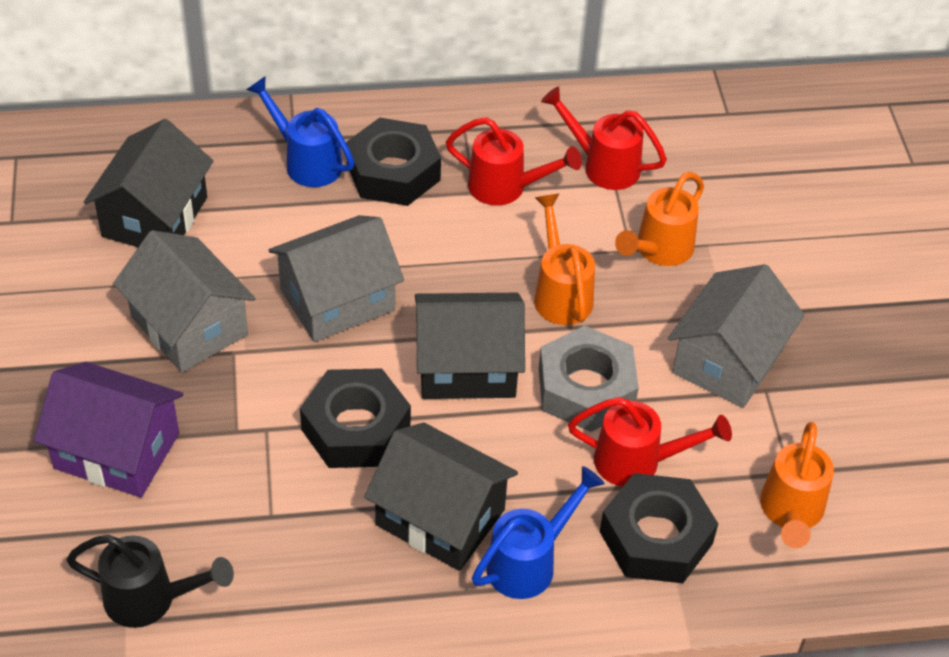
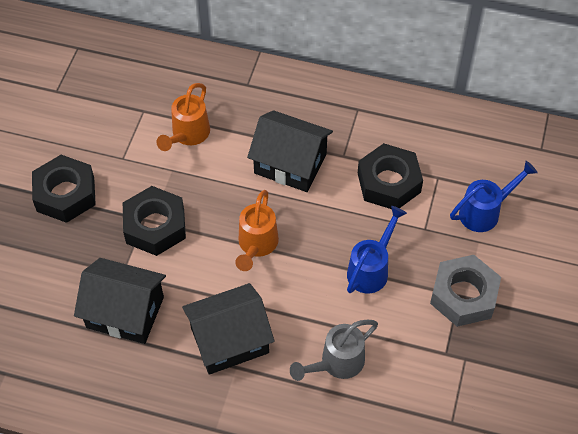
black watering can: [66,535,234,628] = 1 -> none = 0
grey house: [113,230,256,373] [269,215,404,342] [668,264,804,408] = 3 -> none = 0
grey watering can: none = 0 -> [290,320,378,381] = 1
orange watering can: [534,194,595,325] [615,172,704,266] [760,422,834,548] = 3 -> [156,83,210,151] [235,190,279,271] = 2
purple house: [34,362,183,498] = 1 -> none = 0
red watering can: [446,117,582,206] [541,86,667,190] [568,397,732,487] = 3 -> none = 0

